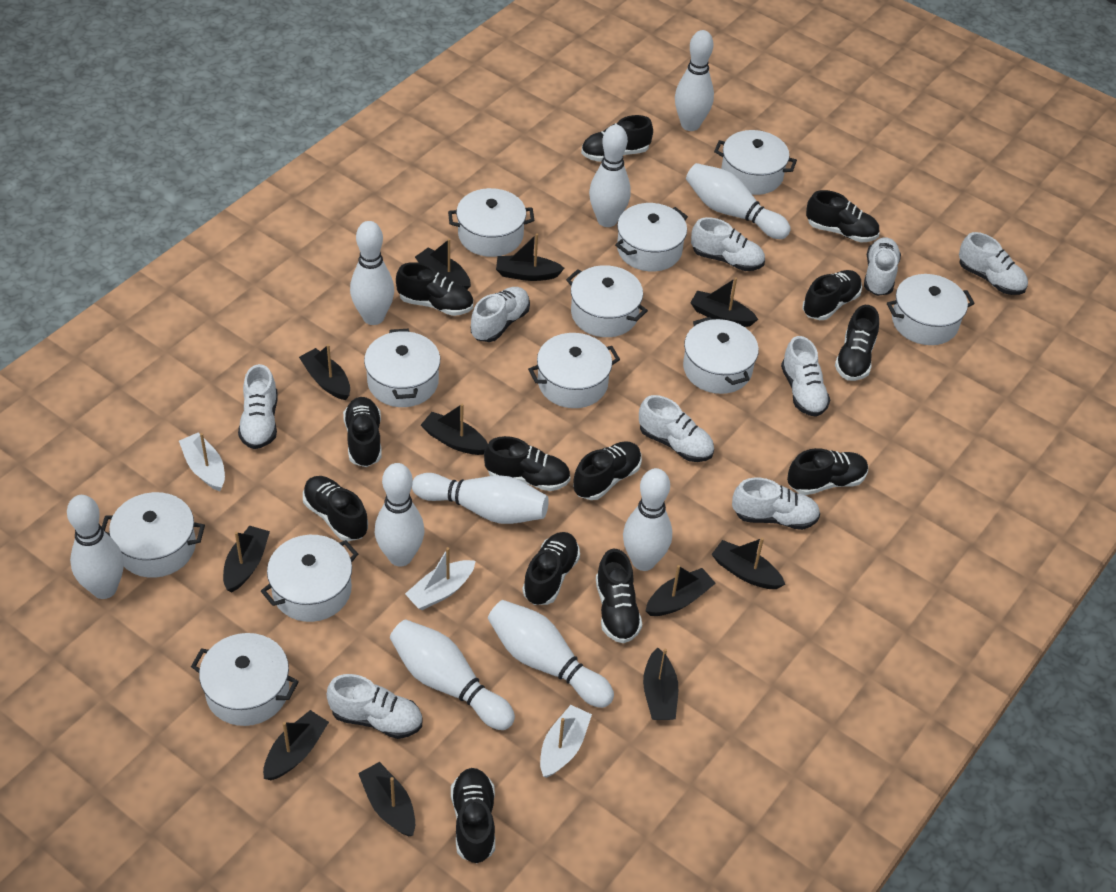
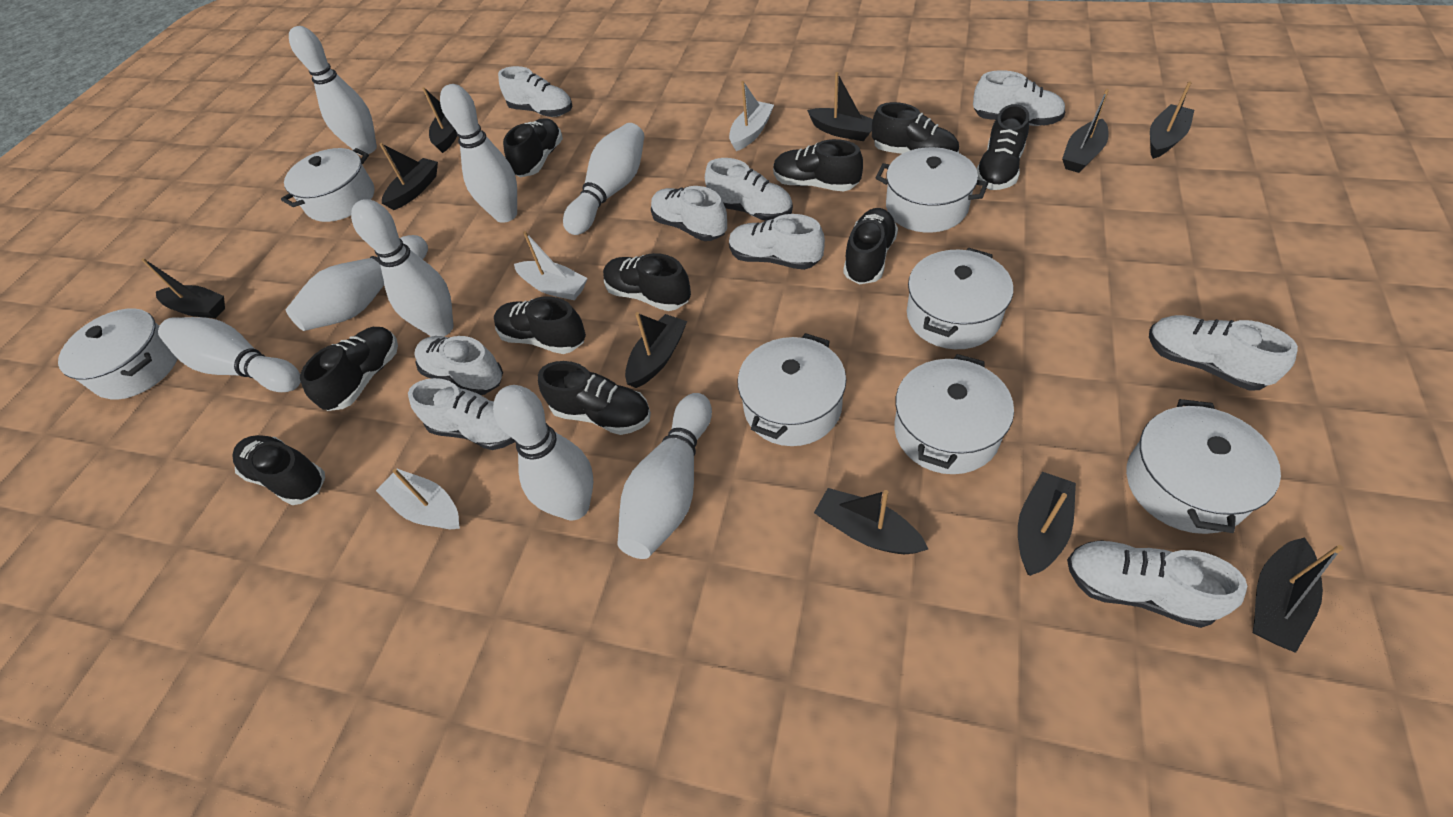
black boat: [223,525,270,592] [263,710,329,780] [299,344,350,400] [358,762,415,836] [415,239,471,290] [421,404,488,455] [496,233,565,281] [643,648,678,720] [645,565,716,616] [690,277,758,327] [711,538,785,589] = 11 -> [141,258,225,318] [380,143,438,210] [422,87,457,153] [625,312,687,388] [807,72,873,141] [814,488,928,554] [1018,472,1076,576] [1062,89,1109,173] [1150,81,1194,159] [1253,538,1344,653] = 10
black shoe: [303,476,368,541] [343,397,382,467] [396,262,473,316] [451,768,495,863] [484,436,571,491] [522,532,580,605] [573,441,642,500] [581,115,653,162] [596,549,642,643] [787,448,868,495] [803,270,862,320] [806,190,880,242] [835,305,879,381] = 13 -> [233,435,325,505] [300,327,398,411] [494,296,586,354] [503,118,563,177] [538,361,651,435] [603,253,691,311] [773,139,863,191] [843,208,898,284] [872,102,959,154] [977,104,1029,190] = 10
white bowling pin: [67,495,124,599] [350,221,394,325] [375,463,425,567] [390,619,515,730] [412,473,549,524] [488,600,614,708] [589,125,631,227] [623,468,672,571] [675,30,714,131] [686,163,791,239] = 10 -> [158,317,301,392] [286,235,428,331] [289,26,377,155] [351,199,453,336] [440,84,517,223] [493,385,593,520] [563,123,644,235] [617,393,712,559] = 8
white pot: [102,492,205,578] [191,633,299,726] [261,535,358,622] [364,329,440,407] [448,188,534,257] [528,333,620,408] [566,265,648,337] [615,203,688,272] [683,317,759,394] [714,130,797,195] [887,274,975,345] = 11 -> [58,308,177,400] [281,148,374,222] [738,333,846,446] [875,147,988,233] [894,354,1014,474] [907,248,1013,349] [1126,399,1281,534] = 7

